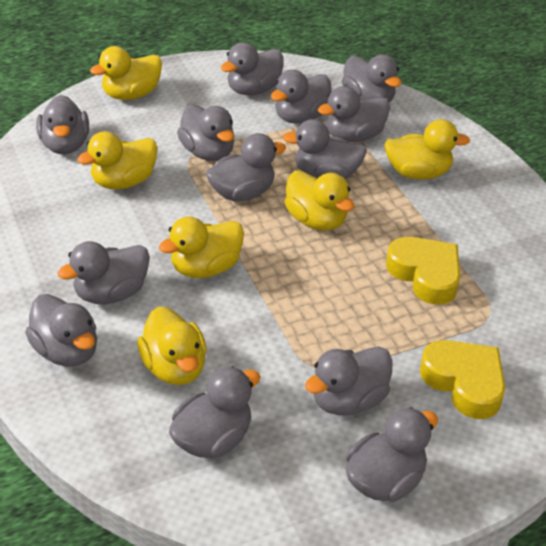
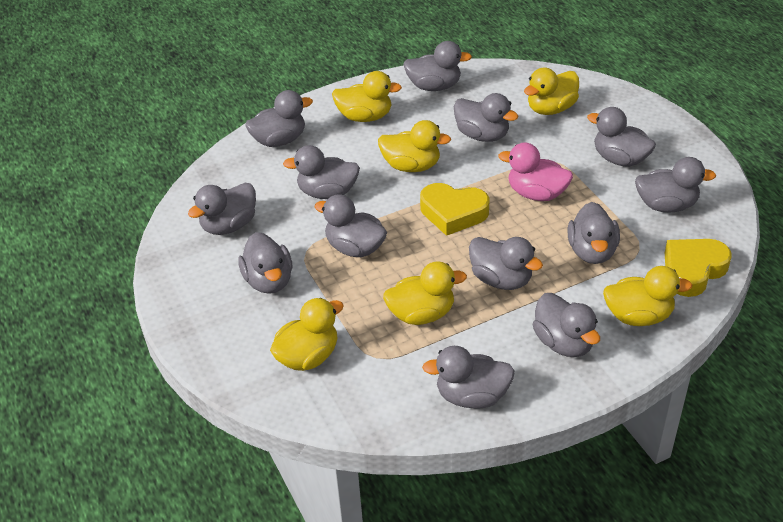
pink duck: none = 0 -> [498,142,573,201] = 1

